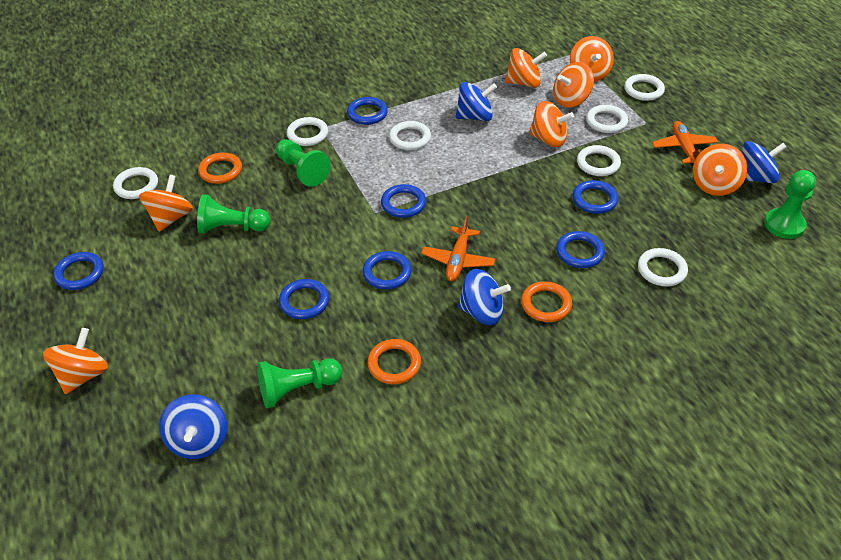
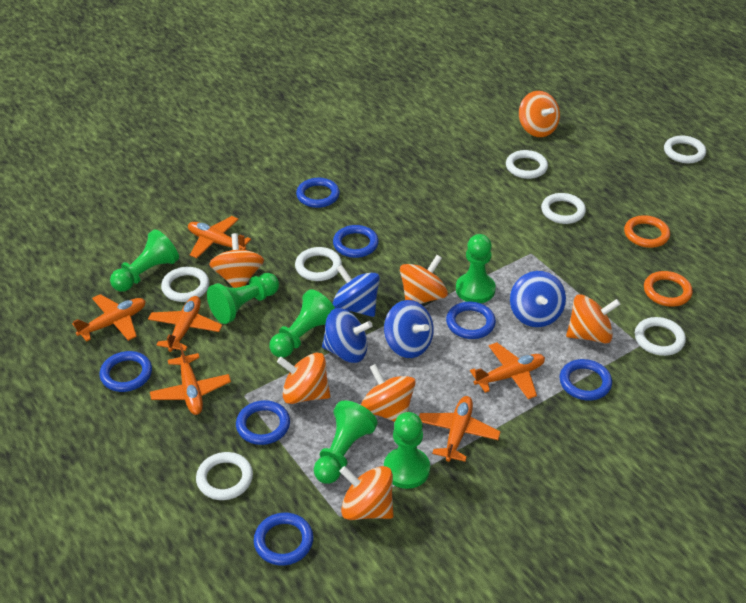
green pawn: [197,194,270,234] [257,358,342,408] [276,139,331,187] [764,170,816,239] = 4 -> [110,229,179,292] [207,273,279,324] [269,289,335,358] [314,400,378,484] [384,412,430,489] [456,234,496,303] = 6
orange plane: [421,216,495,281] [652,121,718,166] = 2 -> [72,294,146,342] [148,296,222,352] [150,343,231,415] [188,216,251,258] [419,396,501,462] [470,342,545,399] = 6
orange ring: [198,152,242,184] [367,339,421,384] [521,281,572,322] = 3 -> [624,215,670,248] [644,271,693,307] = 2

